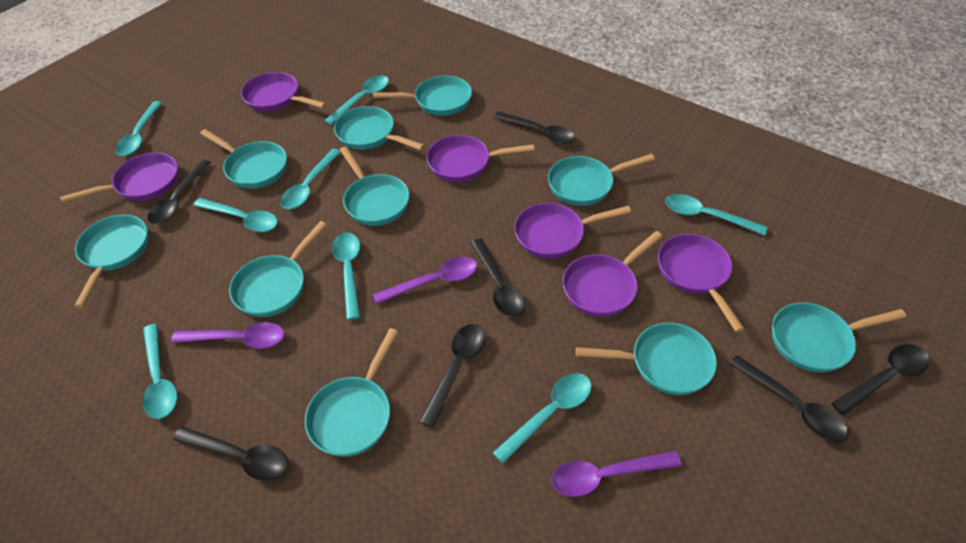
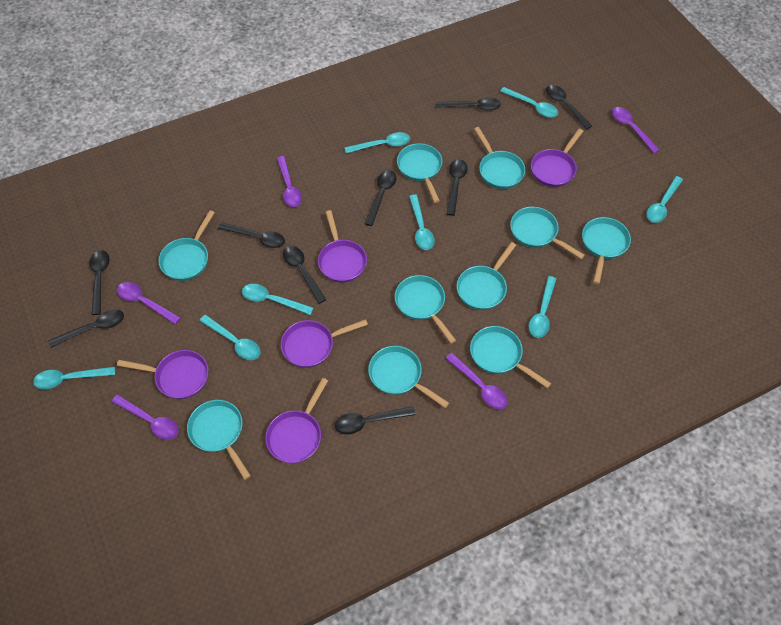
black spoon: [148,160,211,224] [173,426,289,481] [420,324,486,428] [471,238,525,317] [494,111,575,144] [729,355,849,442] [831,344,929,415] = 7 -> [48,309,124,348] [89,250,109,315] [218,222,285,248] [283,246,326,304] [335,406,415,434] [364,170,396,226] [436,97,501,111] [447,159,468,216] [546,85,592,129] = 9
purple pan: [60,152,179,203] [241,72,326,112] [427,135,535,182] [514,203,631,259] [563,231,663,317] [658,234,745,332] = 6 -> [117,350,208,399] [265,378,328,463] [281,319,368,368] [318,210,367,283] [531,129,583,187] = 5
purple spoon: [171,322,285,349] [373,257,477,304] [551,451,682,497] = 3 -> [111,394,178,440] [117,282,180,324] [277,156,302,207] [445,353,508,410] [612,107,660,153] = 5

